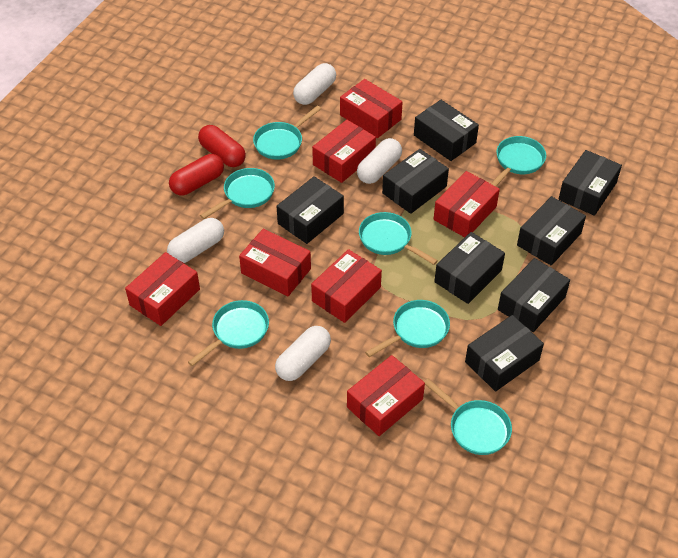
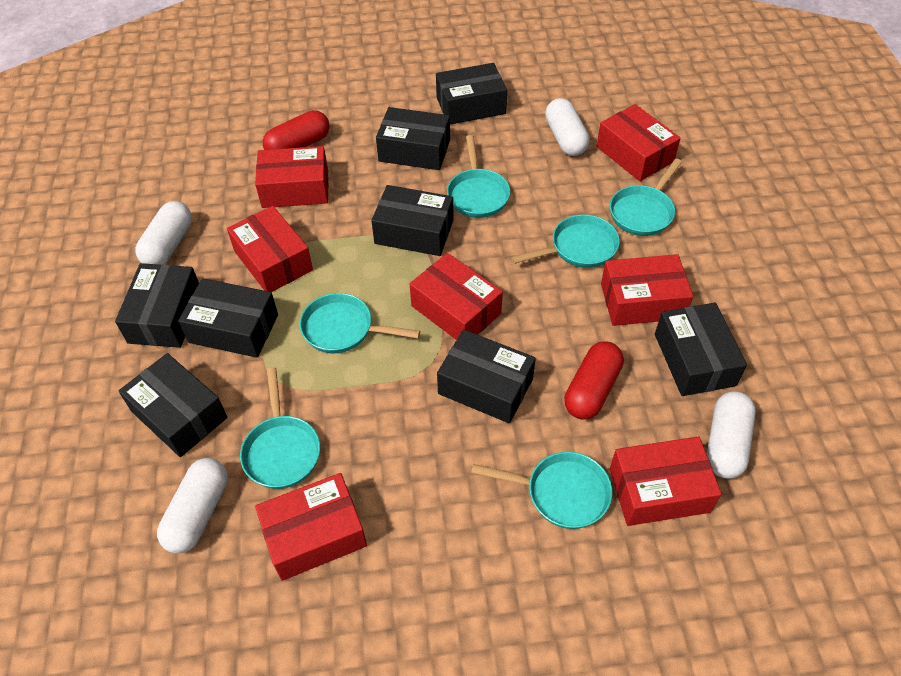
turquoise pan: [188,300,269,366] [200,168,275,219] [253,105,321,160] [359,212,438,265] [365,300,450,357] [424,379,512,455] [491,136,546,187] = 7 -> [240,367,320,489] [299,293,420,353] [447,135,510,218] [471,452,612,529] [511,215,620,268] [610,159,682,236] = 6

